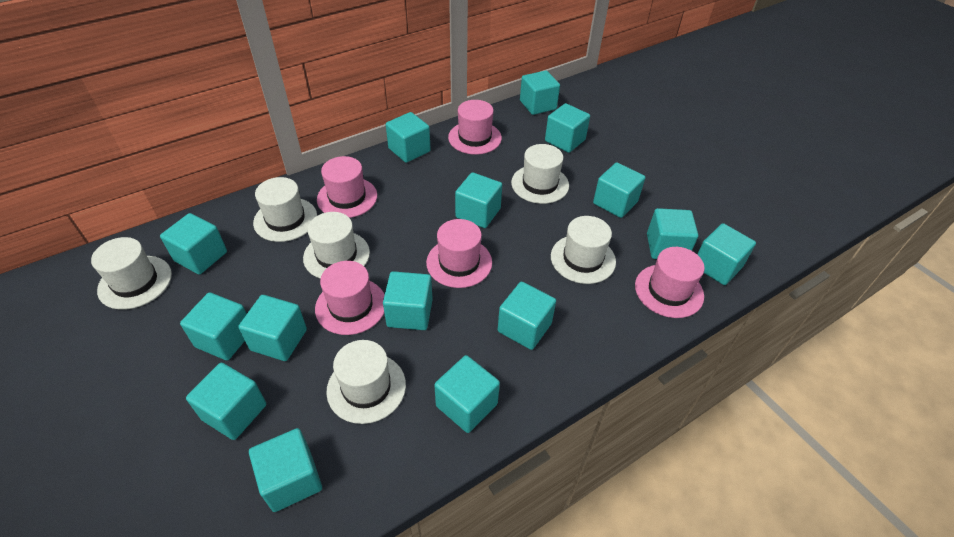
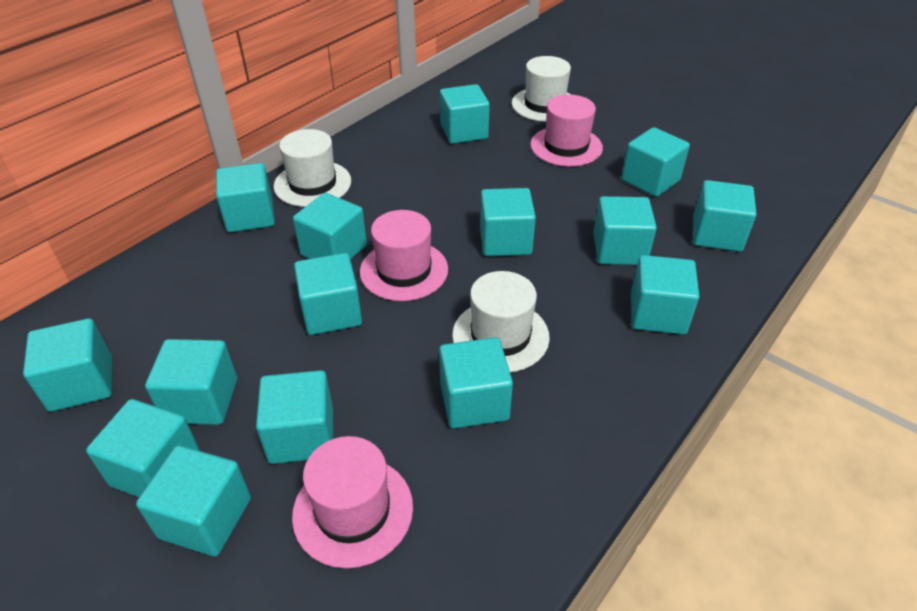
pink hat: [315,261,385,335] [317,156,377,218] [426,219,492,288] [448,100,502,155] [635,247,705,318] = 5 -> [292,436,413,568] [360,210,448,301] [530,95,603,167] = 3
white hat: [91,237,172,310] [253,177,317,242] [303,212,370,279] [326,340,406,424] [511,144,569,204] [551,216,616,284] = 6 -> [274,129,351,207] [452,271,550,373] [512,56,571,122] = 3

